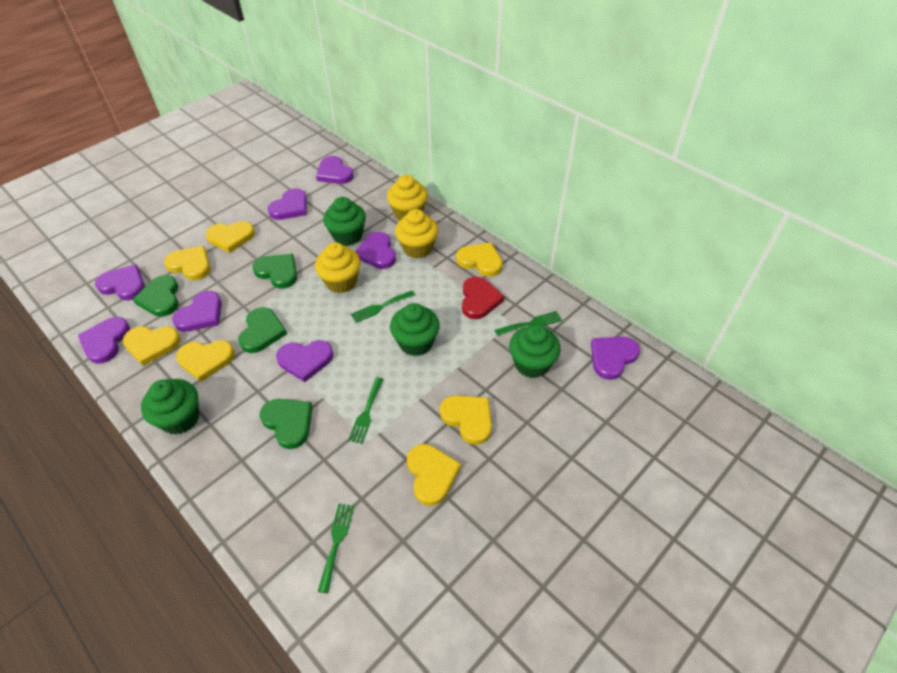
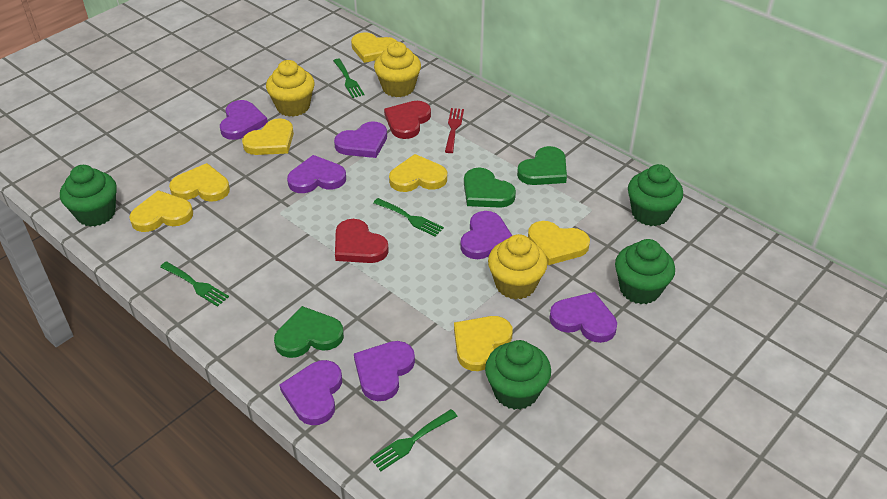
green heart: [133,275,179,317] [238,307,287,353] [252,254,297,288] [260,399,313,449] = 4 -> [274,306,344,358] [464,167,516,208] [517,146,567,185] = 3
purple heart: [78,317,130,364] [95,265,145,300] [172,291,222,332] [268,188,307,220] [276,340,333,382] [316,156,354,184] [355,232,396,269] [591,336,640,380] = 8 -> [220,100,268,140] [279,360,342,425] [287,155,346,193] [334,122,387,158] [354,341,415,401] [460,211,512,259] [549,292,617,343] = 7
red fork: none = 0 -> [445,108,464,153] = 1
red heart: [462,277,504,319] = 1 -> [335,219,389,263] [384,101,431,139] = 2

